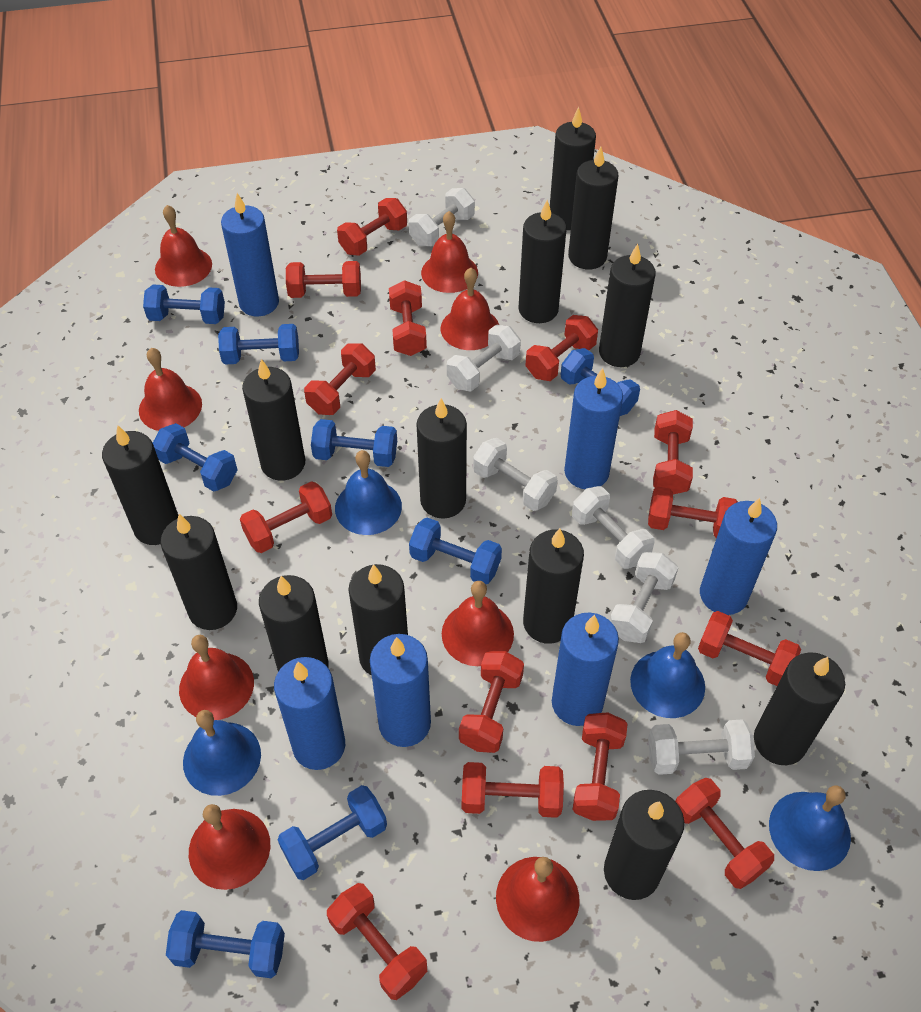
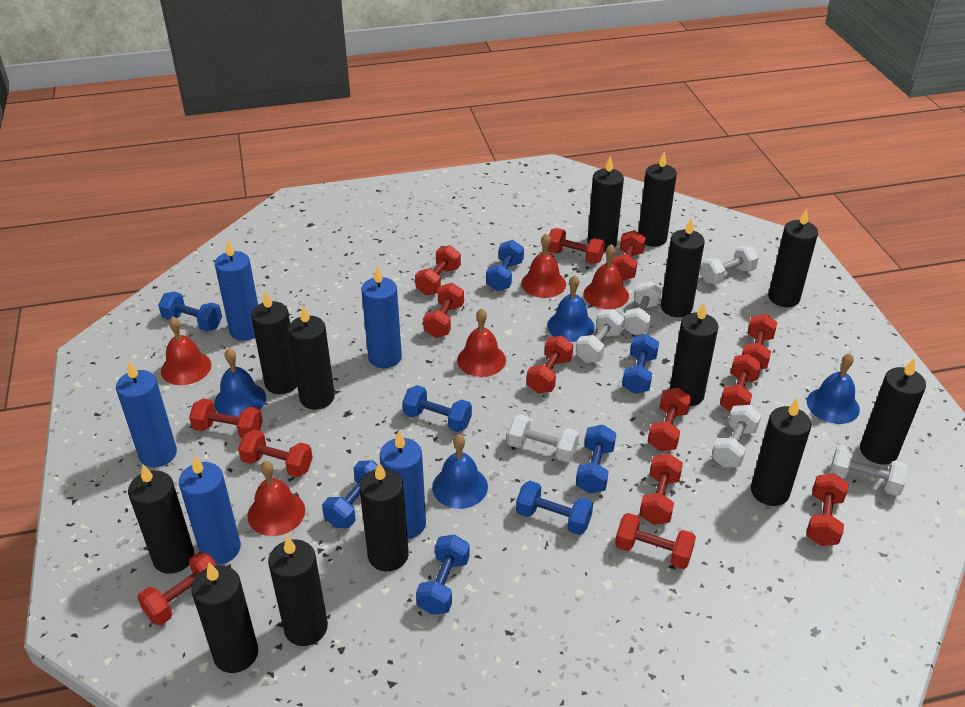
blue candle: [221,193,279,316] [274,657,345,770] [370,634,431,747] [552,612,619,726] [564,368,623,489] [700,498,777,615] = 6 -> [116,361,177,467] [179,455,241,565] [215,240,258,341] [361,266,402,368] [380,431,426,539] = 5
red bell: [139,348,202,431] [155,205,212,287] [179,635,254,720] [189,804,270,890] [421,211,478,293] [441,268,499,350] [442,581,514,666] [496,857,579,942] = 8 -> [161,316,211,385] [247,461,305,536] [457,308,506,377] [521,233,566,298] [583,244,629,309] = 5

